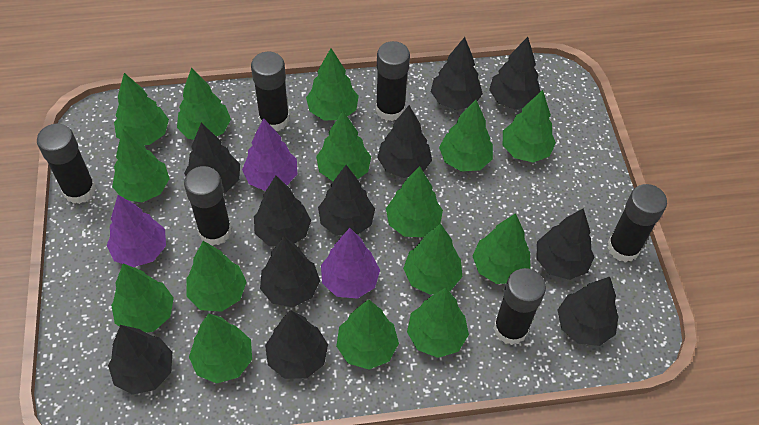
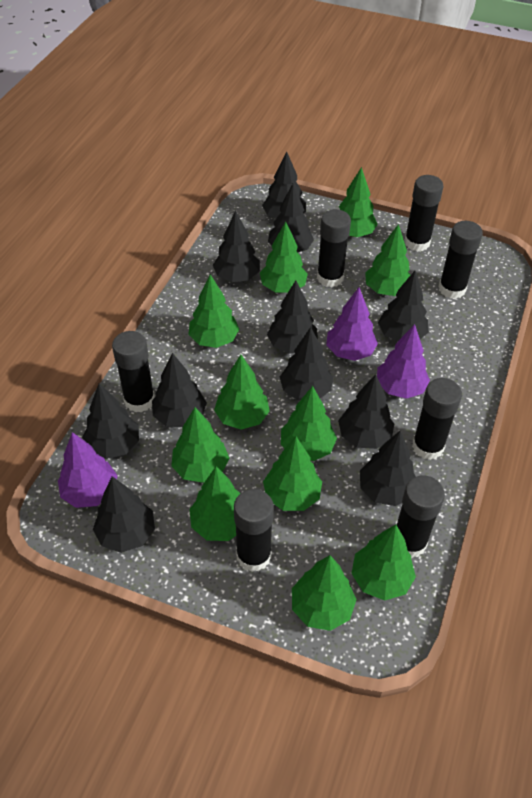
black glue stick: [37,124,96,204] [184,166,232,246] [251,52,289,131] [376,41,410,121] [494,268,546,345] [607,184,667,262] = 6 -> [112,331,155,412] [234,489,274,572] [317,209,351,287] [397,476,445,558] [404,175,443,251] [412,378,462,460] [439,221,483,299] = 7
green tree: [111,263,174,333] [112,129,170,202] [114,73,169,145] [177,68,231,140] [186,241,247,312] [189,313,252,383] [306,48,359,120] [316,111,371,181] [336,300,399,370] [386,166,443,237] [403,223,462,295] [407,288,469,358] [439,100,493,172] [472,213,530,284] [503,90,556,163] = 15 -> [171,407,229,483] [188,274,239,348] [189,466,240,541] [214,355,270,429] [260,222,308,293] [263,436,322,511] [281,386,337,461] [292,555,357,631] [339,167,378,237] [351,525,416,601] [365,224,410,296] = 11

